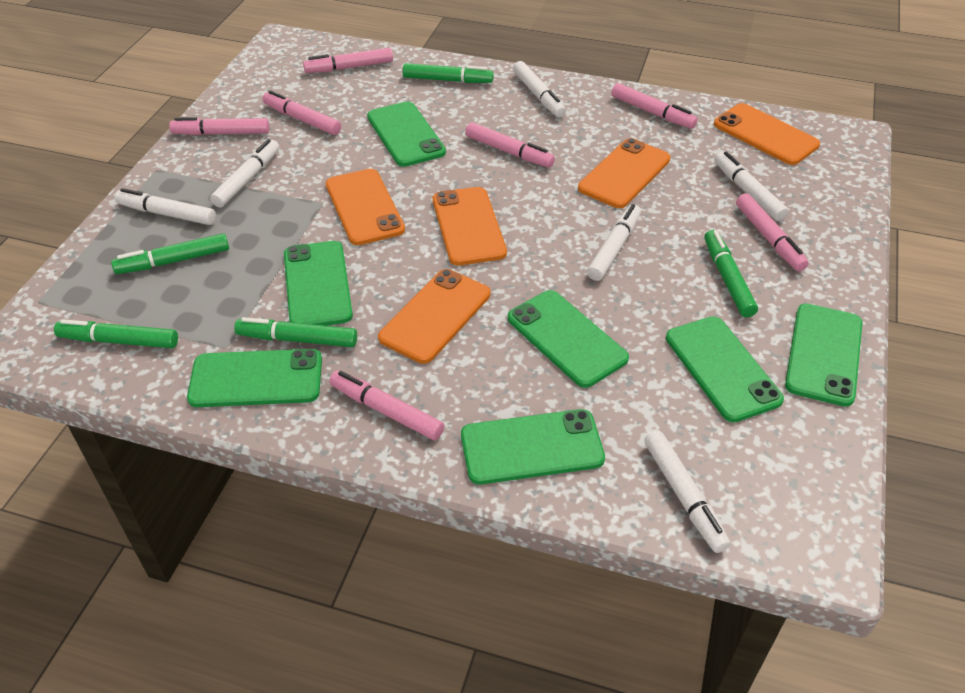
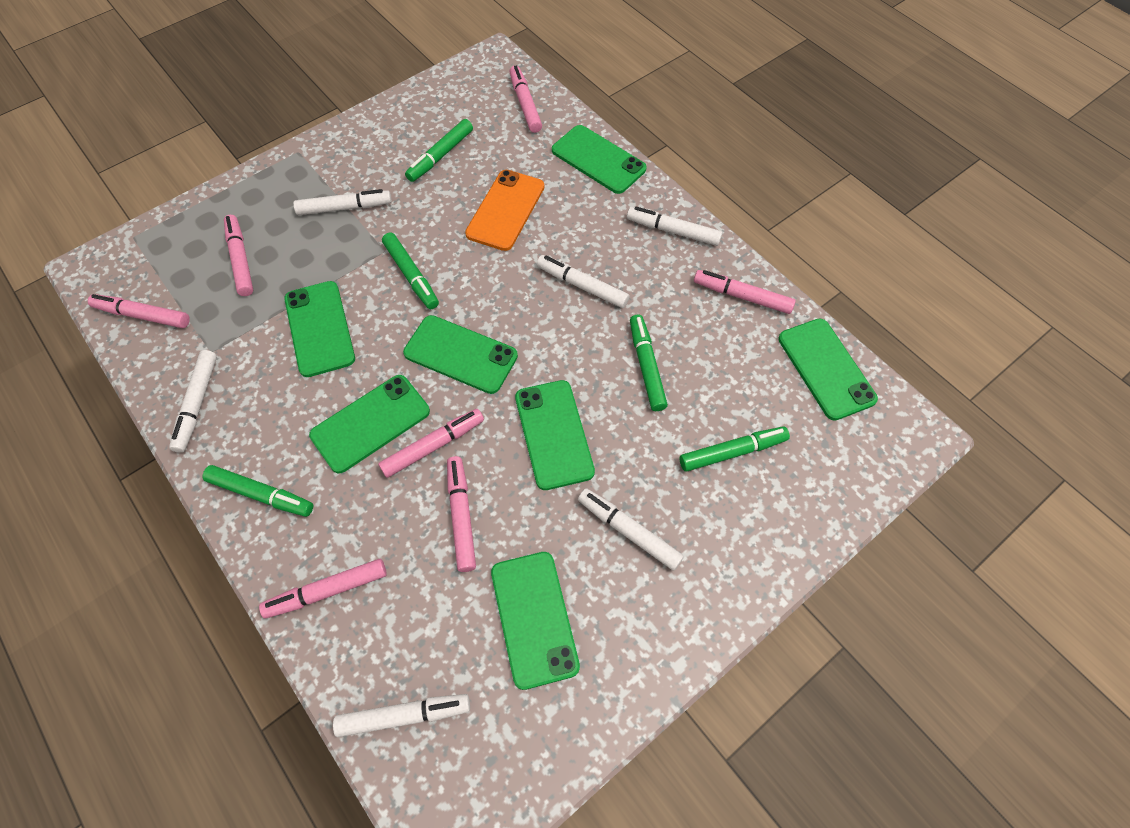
orange phone: [326,169,405,245] [378,269,490,364] [433,187,507,266] [578,138,671,208] [714,103,820,165] = 5 -> [465,170,544,251] = 1

